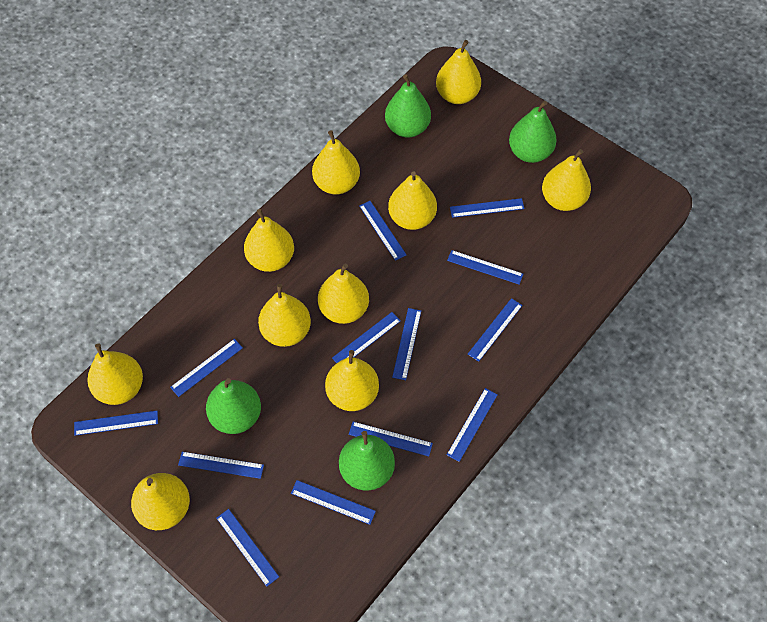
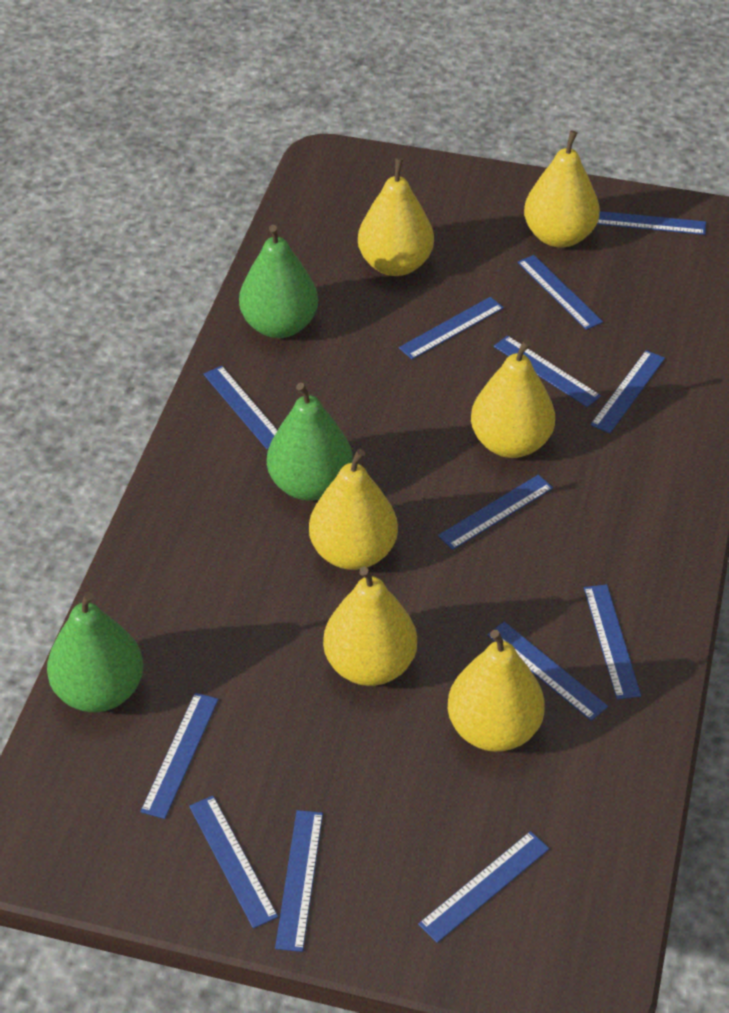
green pear: [206,378,261,434] [339,431,395,490] [385,74,431,137] [509,101,557,163] = 4 -> [47,592,143,712] [239,225,318,338] [267,383,353,501] = 3
yellow pear: [88,343,143,405] [131,473,190,530] [244,209,294,272] [258,284,311,347] [312,130,360,195] [318,263,369,324] [325,350,379,411] [388,171,437,230] [436,40,481,104] [542,149,591,211] = 10 -> [309,449,398,570] [323,567,417,686] [358,158,434,276] [448,630,545,752] [471,339,555,458] [524,130,600,248] = 6

